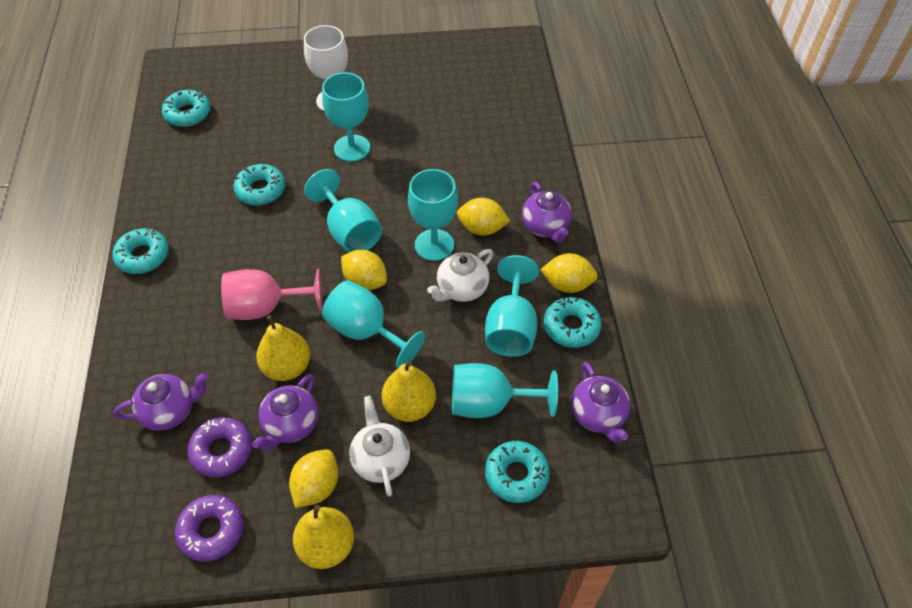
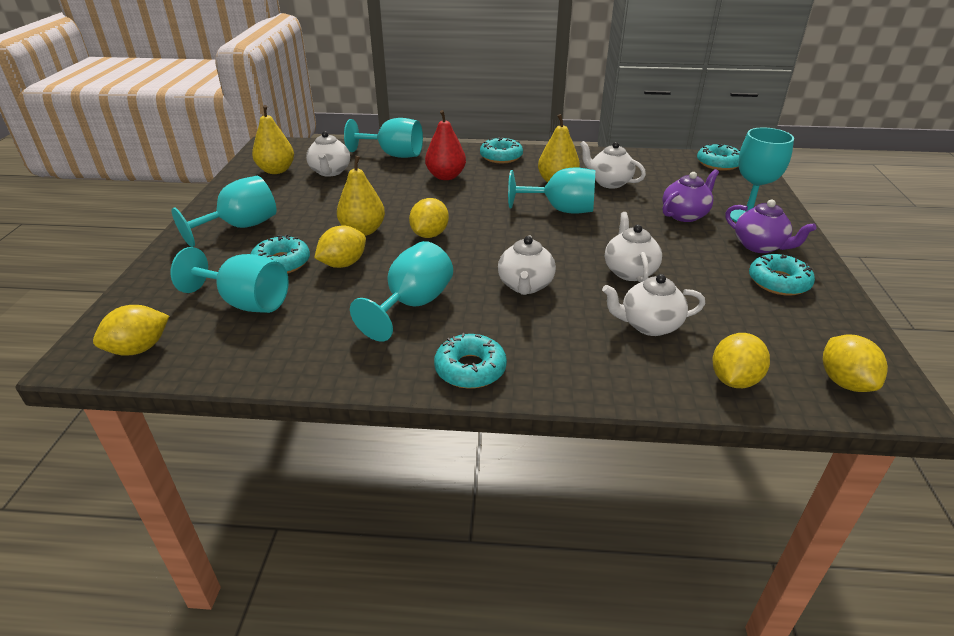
pink goblet: [221,269,322,320] = 1 -> none = 0
purple donut: [175,495,244,562] [187,417,252,478] = 2 -> none = 0
purple teapot: [113,372,209,431] [252,374,318,451] [522,182,572,243] [571,362,630,443] = 4 -> [662,169,719,222] [725,200,816,253] = 2
red pear: none = 0 -> [425,110,466,180] = 1
white goblet: [304,25,348,112] = 1 -> none = 0
white teapot: [349,396,410,497] [427,249,493,302] = 2 -> [306,131,350,177] [498,235,556,295] [580,141,646,189] [602,274,705,336] [605,212,662,283] = 5
yellow lemon: [289,449,338,508] [341,250,387,290] [457,198,510,236] [540,253,598,293] = 4 -> [93,305,169,356] [314,226,366,268] [409,198,449,238] [712,333,770,388] [823,335,888,392] = 5

